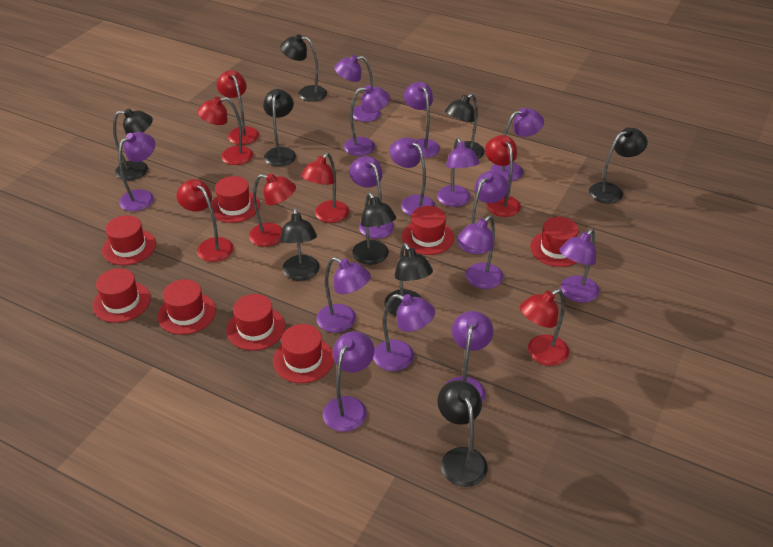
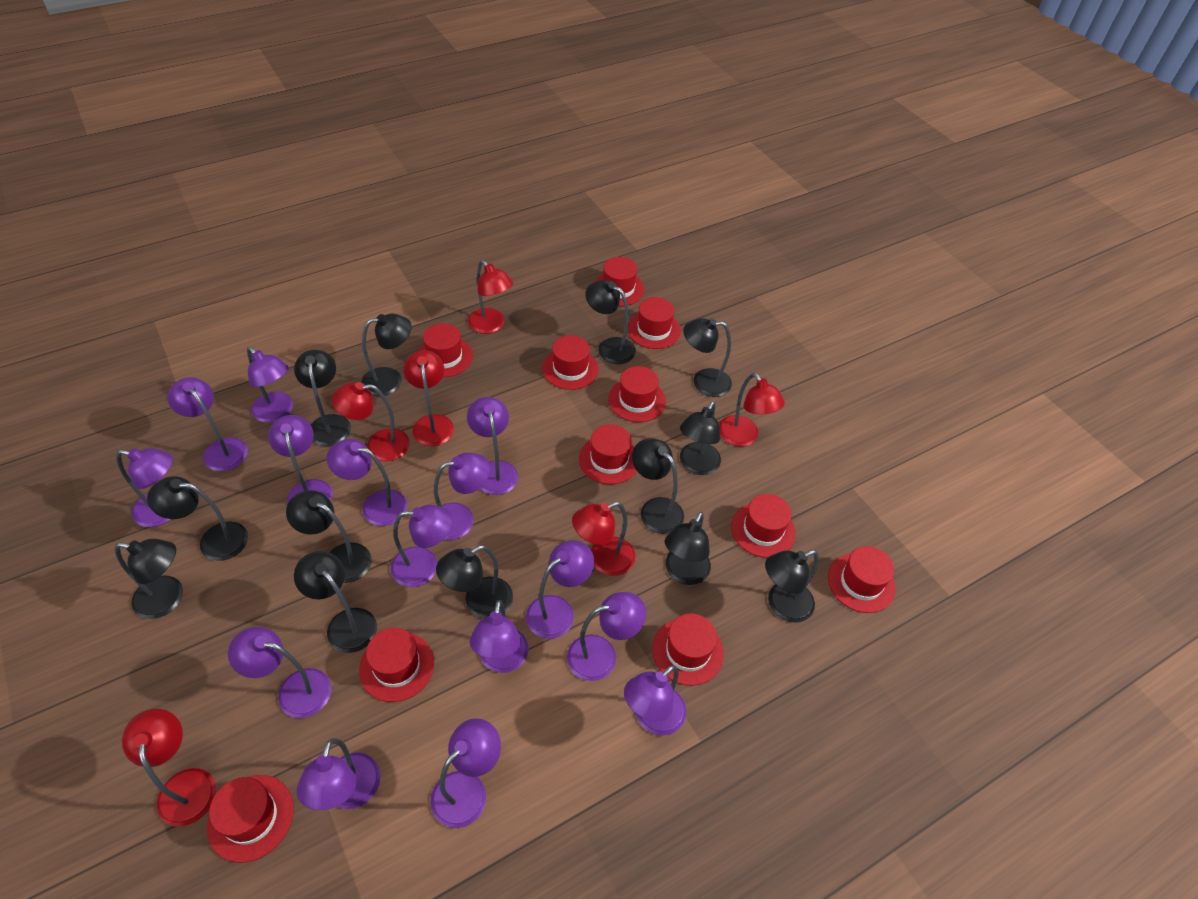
black lamp: [113,109,153,180] [263,89,296,167] [280,34,327,102] [280,208,320,281] [352,193,396,265] [385,243,433,316] [437,380,488,487] [445,93,485,159] [589,127,648,204] = 9 -> [115,539,183,619] [147,476,248,561] [286,491,372,583] [294,350,351,446] [294,551,377,653] [362,313,411,396] [436,545,513,619] [585,280,636,364] [632,439,684,534] [665,512,711,585] [680,401,721,475] [683,318,732,397] [765,550,819,623] = 13
red hat: [93,268,151,323] [102,215,156,265] [158,279,216,335] [211,176,260,223] [226,294,285,350] [273,324,334,383] [402,206,454,255] [530,217,579,267] = 8 -> [207,775,294,863] [359,628,434,702] [418,323,473,377] [542,335,599,390] [579,424,637,484] [595,257,644,306] [608,366,666,422] [628,297,681,349] [652,613,724,686] [731,494,796,558] [828,546,896,613] = 11
red lamp: [176,179,233,262] [197,97,253,165] [217,70,259,145] [249,173,296,247] [301,153,349,223] [485,135,521,217] [520,289,569,366] = 7 -> [122,709,216,826] [331,382,410,461] [403,350,454,446] [468,260,513,334] [572,502,635,576] [719,373,785,446] = 6

